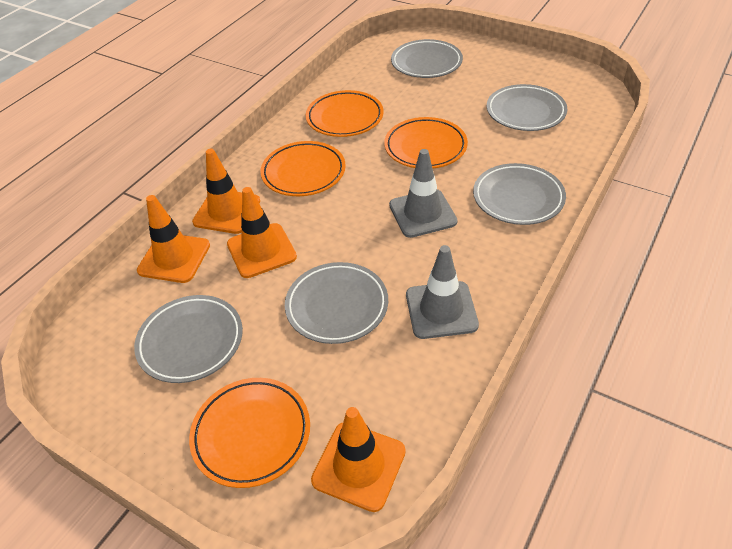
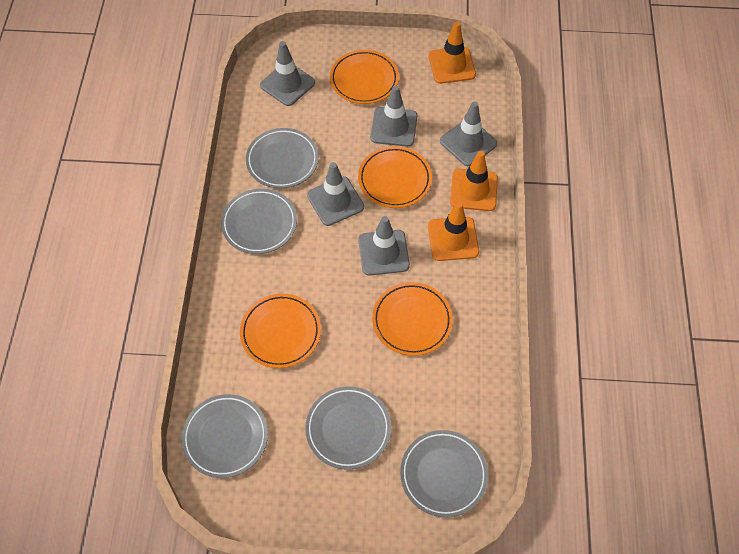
grey traffic cone: [389,149,458,238] [406,245,479,339] = 2 -> [260,41,315,106] [307,162,364,226] [358,216,410,276] [370,85,417,147] [440,101,497,166] = 5
orange traffic cone: [137,195,210,283] [192,149,260,234] [227,187,297,278] [311,407,406,512] = 4 -> [428,202,479,261] [429,22,476,84] [450,151,498,211] = 3

